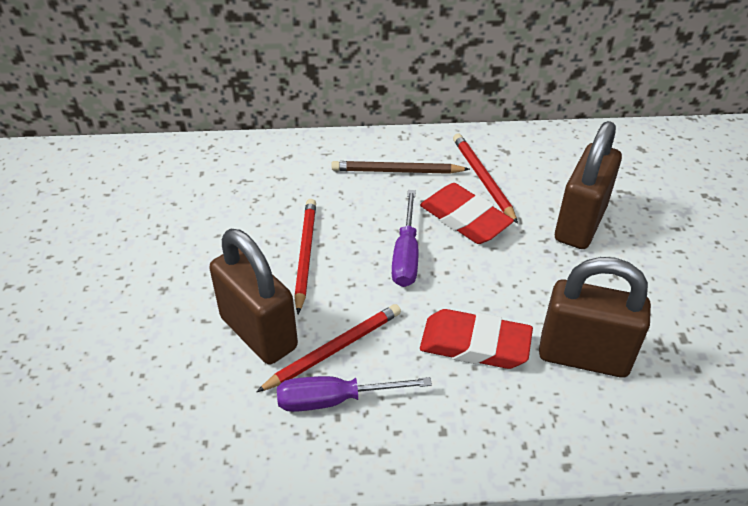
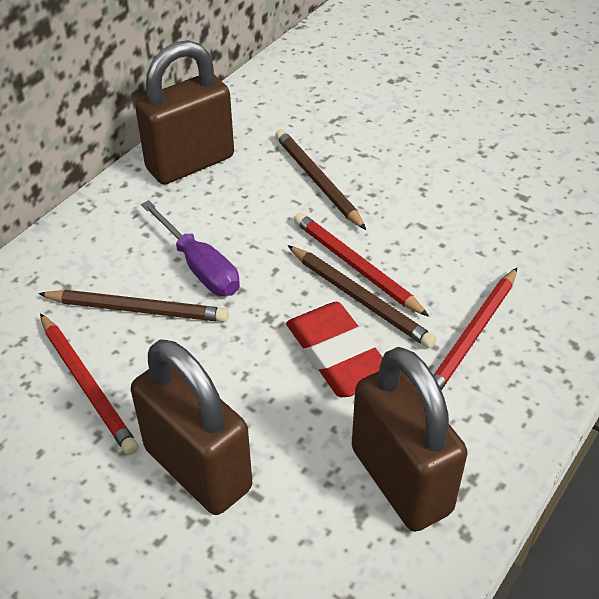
brown pencil: [331,161,470,174] = 1 -> [38,290,229,322] [275,129,366,230] [288,245,437,348] = 3
purple screwdriver: [277,376,432,412] [392,190,418,287] = 2 -> [141,200,240,296] = 1
red eraser: [420,183,514,244] [420,309,533,369] = 2 -> [286,302,383,397] = 1

